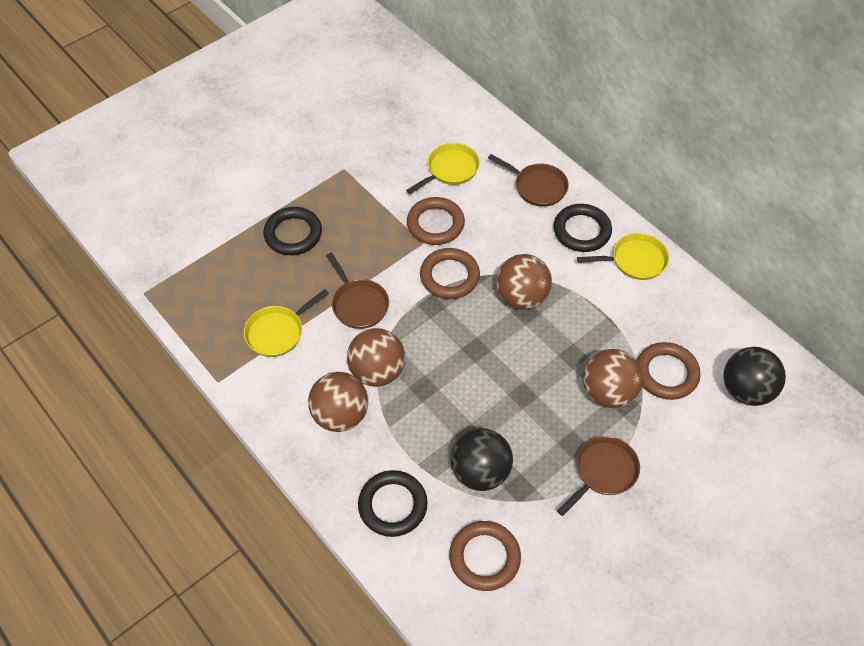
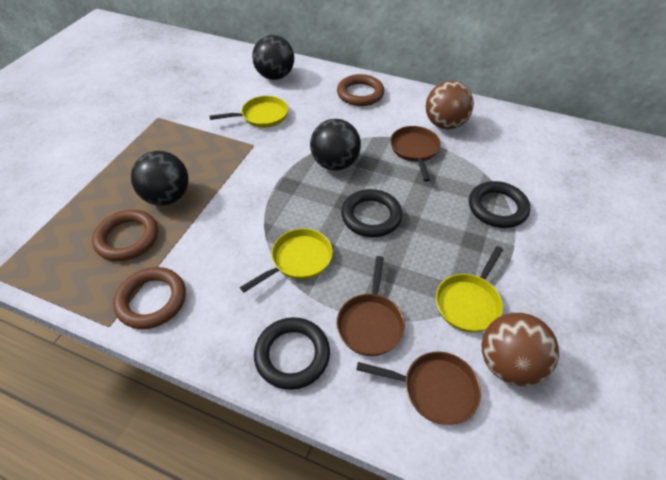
black ball: [451,428,513,491] [723,347,786,406] = 2 -> [131,151,189,205] [252,35,294,80] [310,119,361,171] = 3
brown ball: [308,372,368,432] [347,328,405,387] [496,254,552,310] [583,349,643,408] = 4 -> [426,81,474,129] [481,313,559,387] = 2
brown ring: [407,197,465,245] [420,248,480,299] [449,521,521,591] [637,342,700,400] = 4 -> [92,210,158,261] [113,267,186,329] [337,74,384,106] = 3

